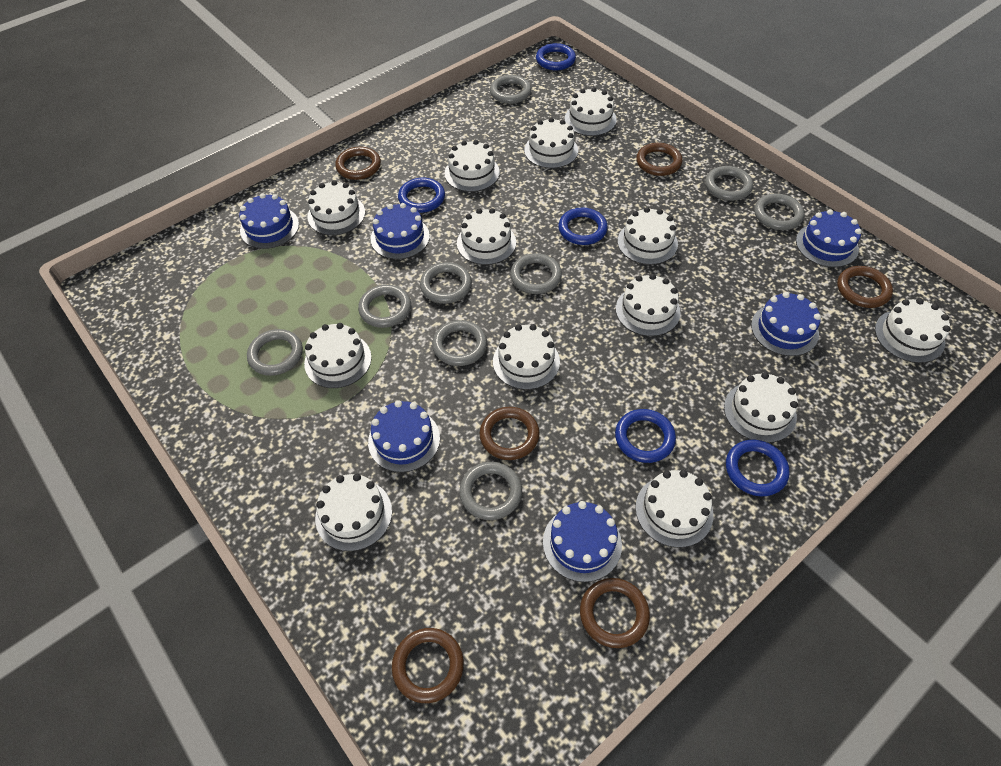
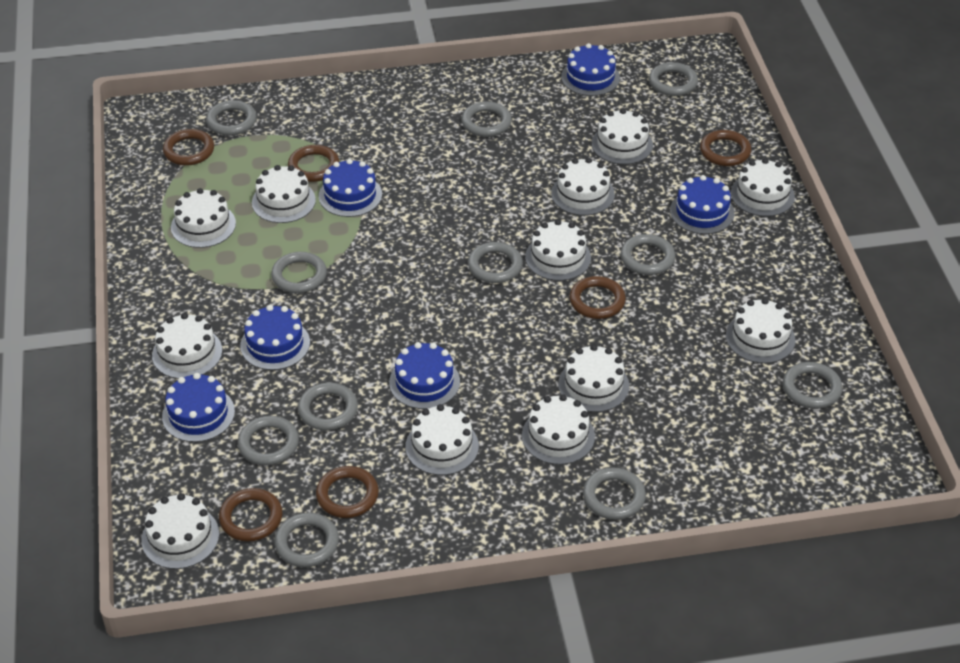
blue ring: [398,178,445,213] [536,43,576,70] [558,208,608,245] [615,409,676,463] [726,440,790,496] = 5 -> none = 0
grey ring: [247,329,303,376] [358,285,411,328] [420,262,472,304] [432,320,487,366] [459,462,522,520] [490,75,531,104] [510,253,562,294] [705,166,753,201] [754,194,804,230] = 9 -> [206,100,257,136] [238,416,299,465] [271,252,327,293] [275,513,339,567] [298,383,358,430] [461,101,512,137] [468,242,523,283] [583,467,646,520] [620,234,675,275] [649,62,698,96] [783,362,843,409] = 11
white cake: [304,323,372,388] [307,180,365,235] [315,474,392,551] [445,140,500,192] [457,208,516,265] [493,324,560,390] [524,118,578,168] [565,87,617,136] [616,274,681,336] [618,207,678,265] [635,470,713,548] [724,372,798,443] [875,298,951,363] = 13 -> [141,493,219,569] [152,313,222,379] [171,188,236,248] [252,165,316,223] [405,404,479,475] [522,394,595,465] [525,219,591,281] [551,158,615,216] [558,344,629,412] [592,109,653,165] [726,298,795,363] [731,158,795,217] = 12

